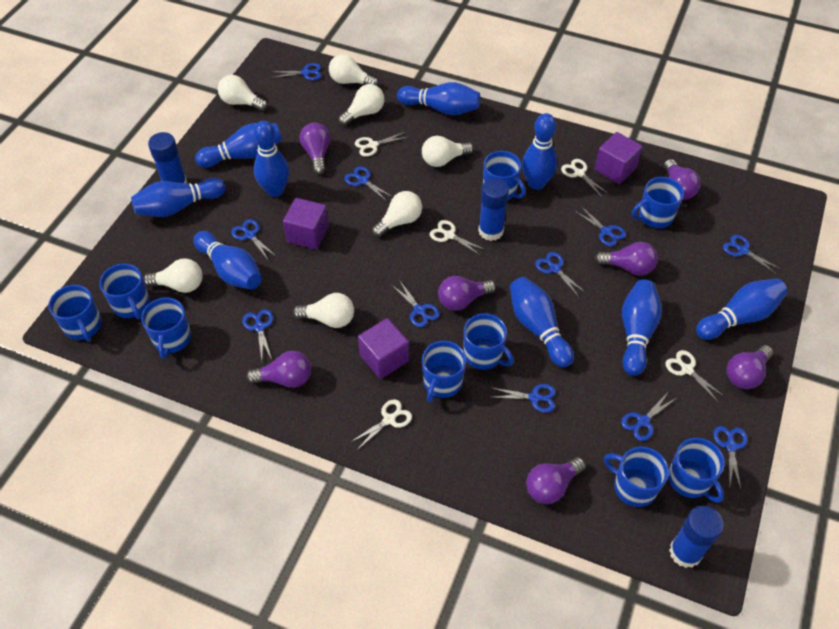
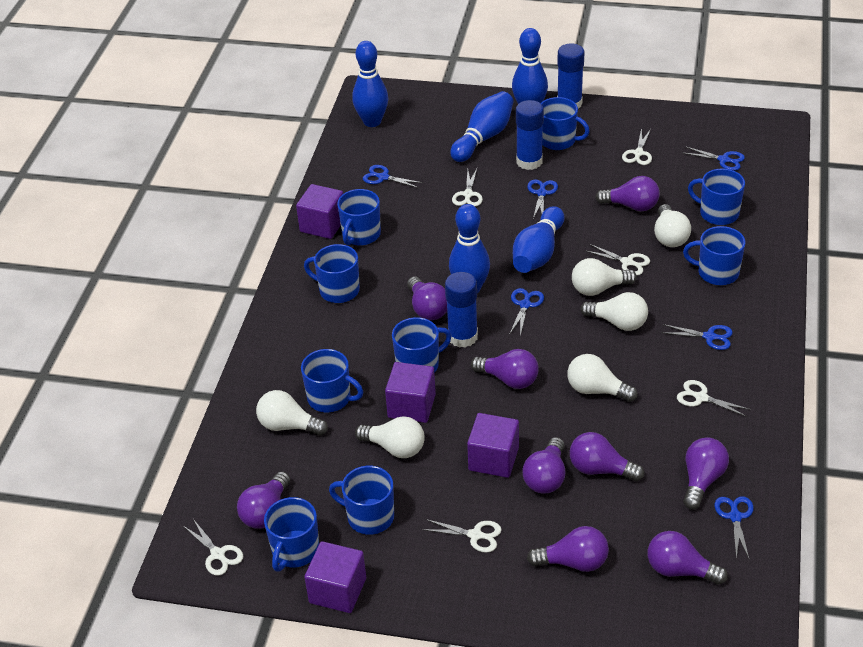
blue bowling pin: [131,178,225,217] [193,231,262,289] [195,123,282,168] [253,121,289,197] [397,82,481,115] [510,277,574,367] [522,113,557,190] [622,280,662,376] [696,278,788,340] = 9 -> [352,41,388,127] [449,204,490,294] [450,91,514,162] [512,28,548,104] [513,206,564,273] = 5
blue scissors: [231,219,277,261] [242,309,273,360] [271,63,322,80] [344,166,393,200] [392,281,440,327] [490,384,556,413] [535,252,586,297] [575,206,626,246] [621,393,676,441] [713,426,748,489] [723,235,781,274] = 11 -> [363,165,423,188] [510,288,544,336] [527,180,558,219] [662,324,733,350] [684,146,745,171] [714,496,754,559] = 6
purple cube: [283,198,329,250] [358,318,409,379] [595,132,643,184] = 3 -> [296,184,343,239] [304,541,366,613] [385,362,436,423] [467,413,519,478] = 4
purple light bulb: [246,351,311,388] [300,123,330,174] [438,276,496,311] [526,457,586,504] [594,242,658,276] [664,159,701,200] [726,345,773,389] = 7 -> [237,471,290,529] [407,276,447,320] [471,349,539,389] [522,437,565,494] [527,526,609,572] [570,432,644,481] [595,176,660,211] [648,531,728,585] [683,437,729,510] = 9
white light bulb: [143,258,203,293] [218,75,268,111] [293,293,354,328] [329,54,378,86] [338,84,384,126] [372,191,422,237] [422,136,474,167] = 7 -> [256,390,328,436] [355,416,425,458] [567,354,637,402] [572,258,637,296] [580,292,648,331] [654,204,691,247] = 6
white scissors: [351,399,412,450] [355,132,408,157] [430,220,485,255] [561,159,609,197] [665,350,725,402] = 5 -> [183,519,243,576] [422,519,502,553] [452,169,483,206] [586,244,650,275] [622,128,652,165] [677,380,751,417] = 6

